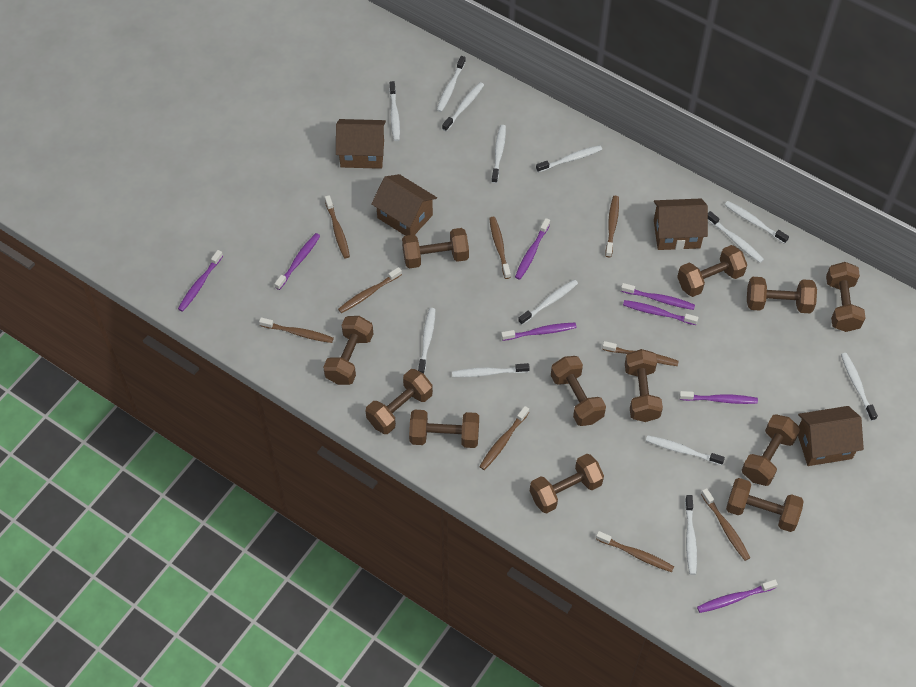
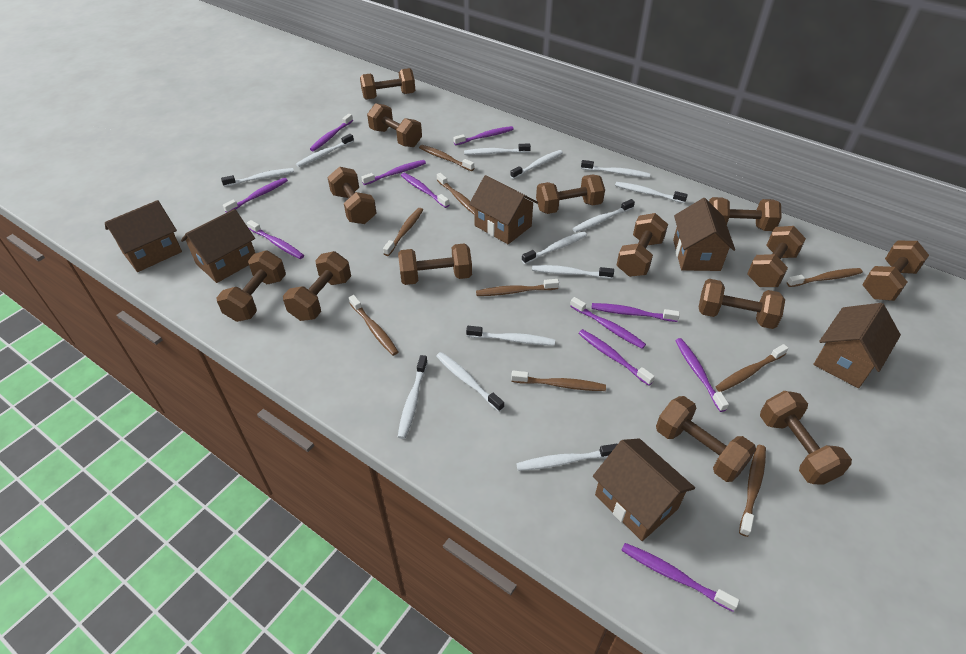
brown dumbbell: [323,316,373,385] [366,369,433,434] [402,228,469,268] [409,409,479,448] [530,454,604,514] [551,356,606,426] [625,349,663,422] [677,245,747,297] [726,478,804,532] [742,414,801,486] [747,277,817,313] [826,262,865,332] = 12 -> [216,250,286,322] [283,251,351,321] [327,167,377,224] [360,68,415,100] [367,103,422,147] [398,243,472,285] [536,174,605,214] [617,213,668,277] [656,396,756,482] [699,279,785,329] [709,197,782,231] [747,226,806,287] [760,391,852,485] [862,241,929,301] = 14
brown house: [336,119,386,169] [371,174,437,236] [654,199,708,250] [798,406,864,466] = 4 -> [105,200,182,272] [181,209,255,283] [469,175,538,244] [593,439,695,541] [673,198,735,271] [813,303,901,388] = 6
purple toothbrush: [178,250,223,312] [274,233,320,290] [501,323,577,341] [515,218,550,280] [621,283,695,310] [623,300,698,325] [679,391,758,404] [697,580,778,613] = 8 -> [223,178,288,213] [247,220,304,259] [310,114,353,151] [361,160,426,185] [401,173,449,208] [453,126,514,145] [570,297,646,349] [578,329,655,386] [591,303,680,322] [621,543,740,612] [675,338,729,412] = 11

